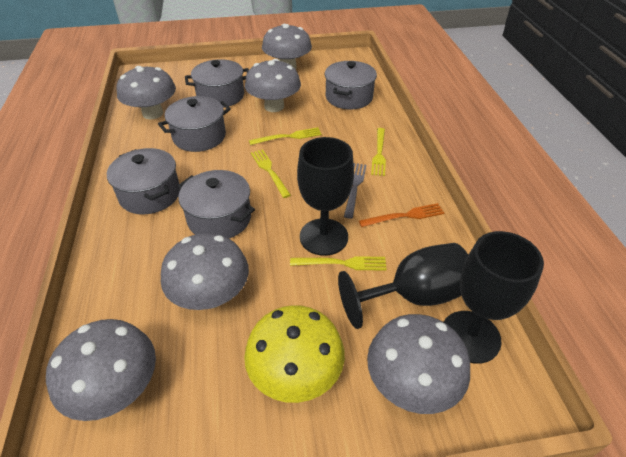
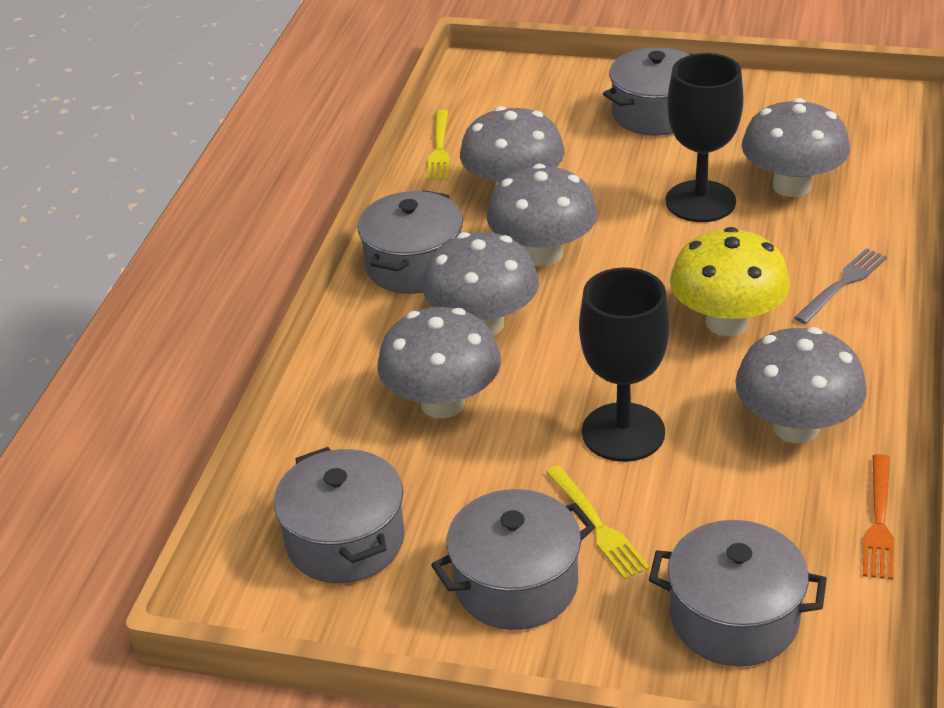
black goblet: [297,137,354,256] [338,243,468,329] [444,231,544,364] = 3 -> [579,267,670,462] [666,53,743,222] = 2
yellow fork: [249,127,322,145] [251,149,291,198] [290,256,387,271] [371,128,386,176] = 4 -> [427,109,450,180] [546,465,650,580] = 2

